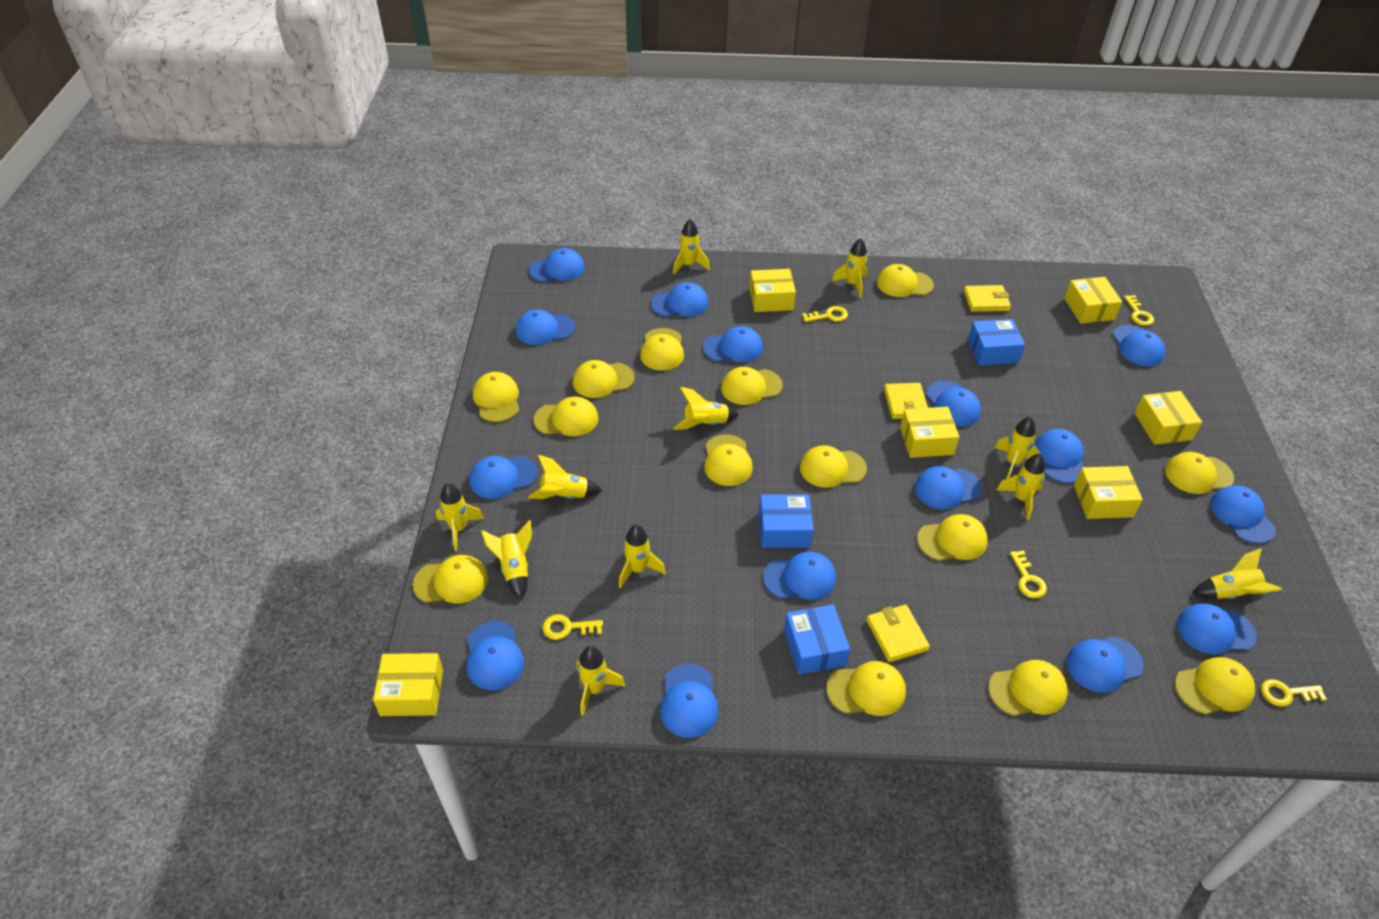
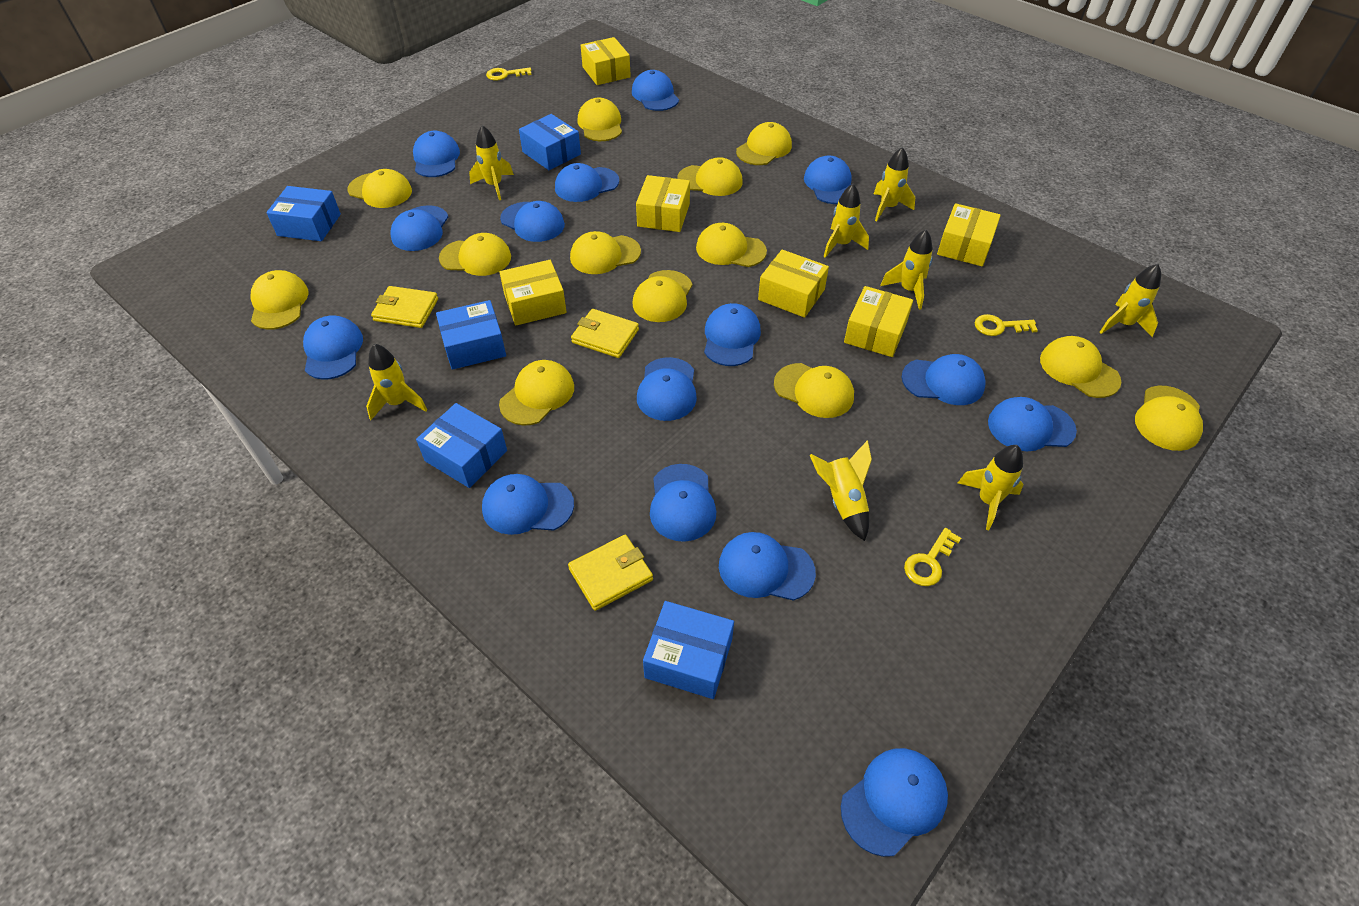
blue box: [759,494,814,548] [784,604,850,675] [968,319,1025,365] = 3 -> [266,186,341,241] [416,403,507,488] [436,300,506,370] [519,114,581,170] [643,601,734,699] = 5
yellow cap: [413,555,488,603] [473,372,519,422] [533,396,599,436] [573,360,635,398] [640,328,684,371] [704,434,753,486] [721,367,783,405] [800,445,867,488] [826,661,906,716] [877,264,934,297] [917,514,988,561] [988,660,1068,716] [1165,452,1234,494] [1175,657,1255,715] = 14 -> [251,270,309,330] [348,169,412,208] [439,233,511,276] [499,360,574,426] [570,231,641,274] [578,98,622,141] [633,270,692,322] [677,157,743,196] [696,223,767,267] [736,122,792,165] [774,363,854,418] [1040,336,1121,398] [1135,386,1203,451] = 13
yellow key: [542,614,603,640] [802,306,848,322] [1010,550,1047,598] [1124,295,1154,326] [1261,679,1327,707] = 5 -> [486,67,532,81] [904,528,961,586] [975,314,1038,336] = 3
yellow rocket: [436,483,484,551] [481,520,532,600] [528,455,603,499] [576,646,625,715] [619,524,665,588] [673,219,710,274] [673,387,739,430] [832,238,868,298] [994,417,1040,479] [996,453,1045,520] [1192,548,1282,599] = 11 -> [366,344,427,420] [469,125,514,200] [810,440,872,541] [824,184,869,258] [874,147,915,221] [880,230,933,310] [958,445,1024,530] [1099,264,1161,337] = 8

